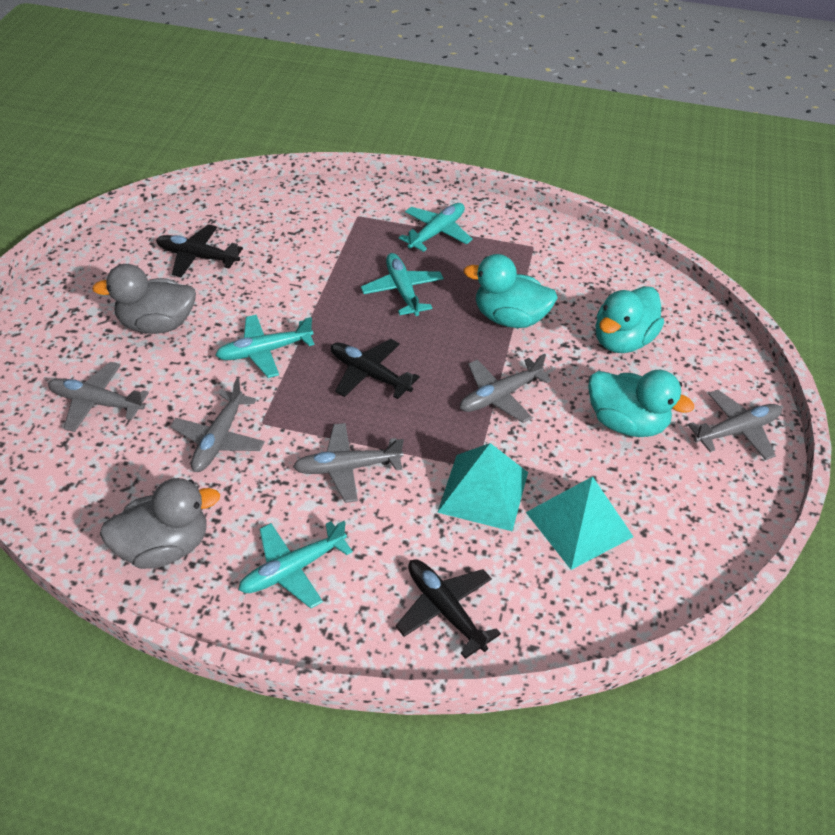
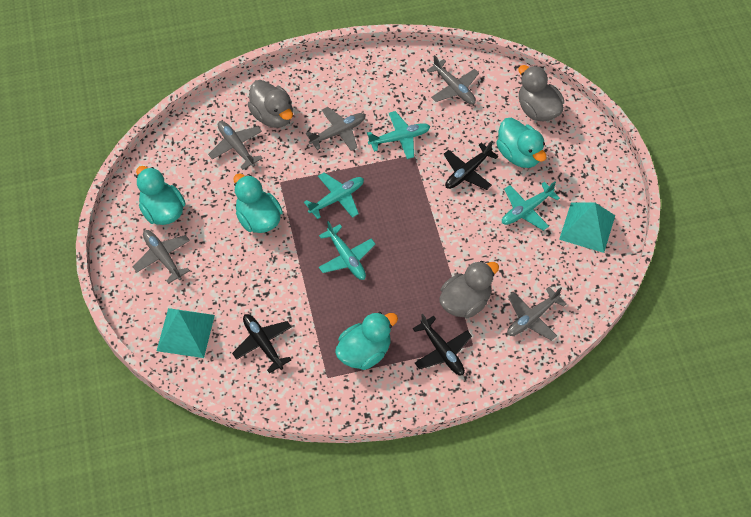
grey duck: [92,264,196,334] [100,478,220,569] = 2 -> [248,80,293,128] [440,261,499,318] [519,65,564,121] = 3
turquoise duck: [463,254,558,328] [588,370,694,437] [595,286,664,353] = 3 -> [136,166,186,225] [233,174,283,233] [335,312,398,370] [496,118,547,168] = 4

